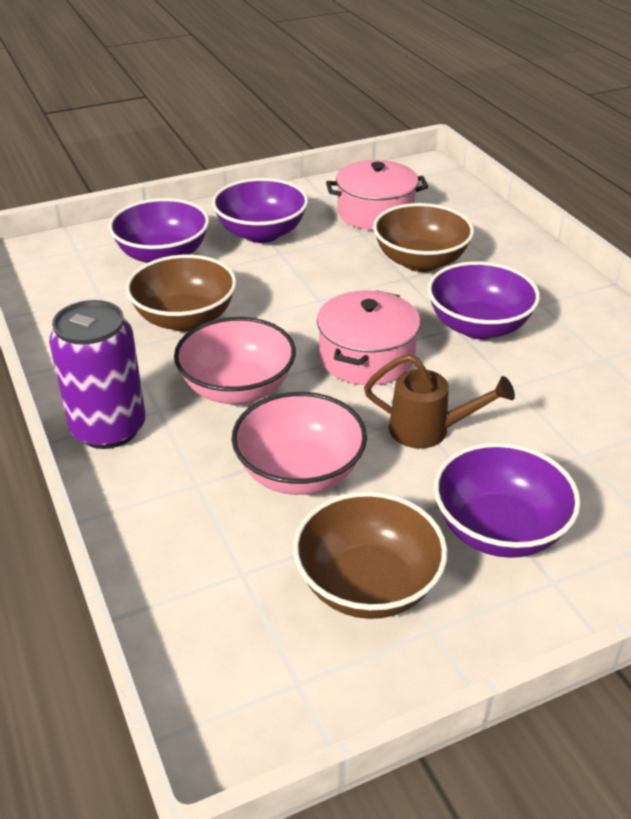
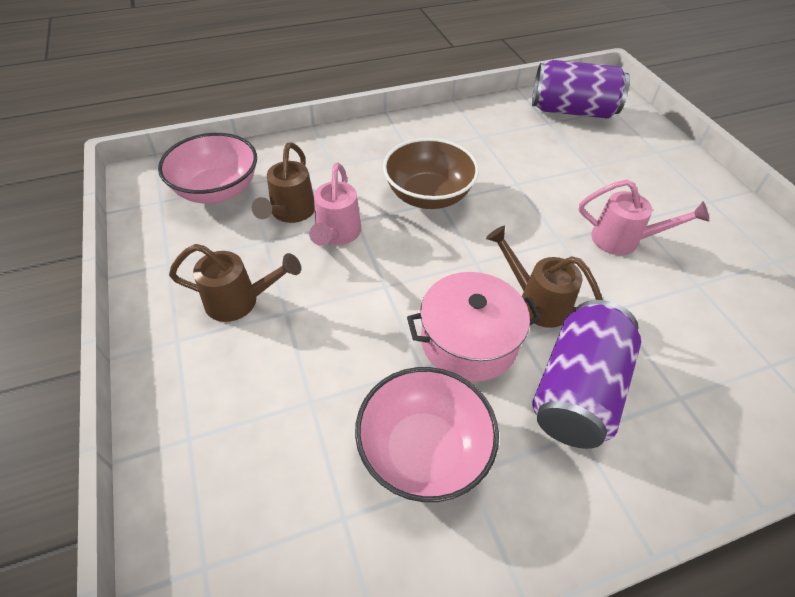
brown bowl: [126,255,237,331] [293,492,448,619] [373,203,474,272] = 3 -> [383,138,479,209] = 1
brown watering can: [364,354,515,449] = 1 -> [169,244,301,322] [252,142,315,223] [486,226,603,328] = 3
pink pot: [317,290,420,385] [326,160,428,230] = 2 -> [407,272,541,382] = 1
pink watering can: none = 0 -> [309,163,361,246] [579,180,709,255] = 2
purple bowl: [109,198,209,263] [212,178,308,243] [428,261,540,339] [434,443,581,558] = 4 -> none = 0
purple can: [49,300,146,449] = 1 -> [532,60,630,119] [532,300,641,449] = 2

